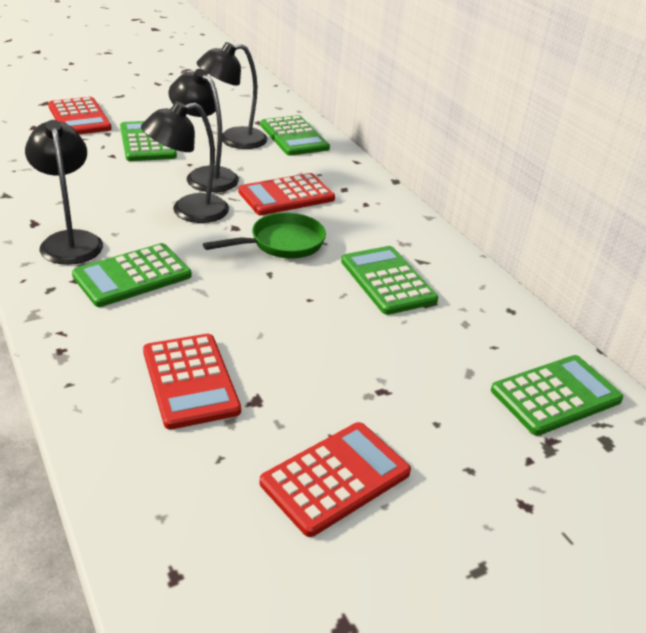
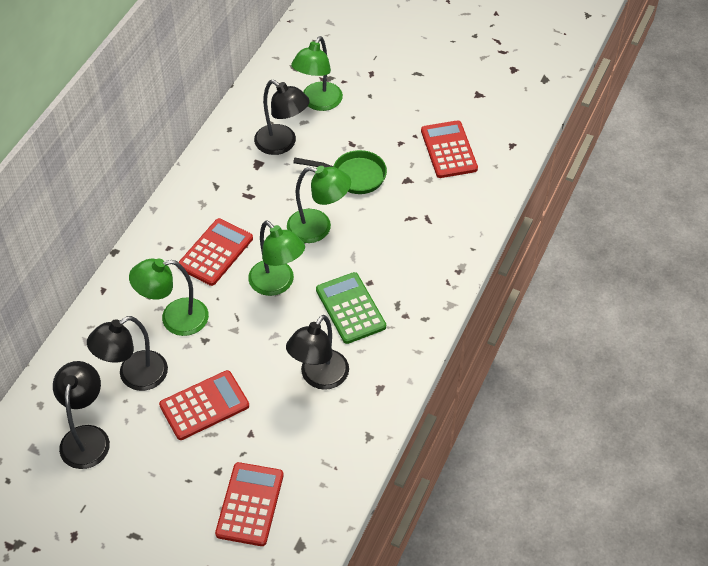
green calculator: [72,243,192,307] [120,121,177,161] [260,115,330,156] [341,246,438,315] [491,355,624,435] = 5 -> [316,272,386,344] = 1
green lamp: none = 0 -> [129,259,209,336] [248,220,305,296] [287,166,351,243] [291,36,343,111] = 4

